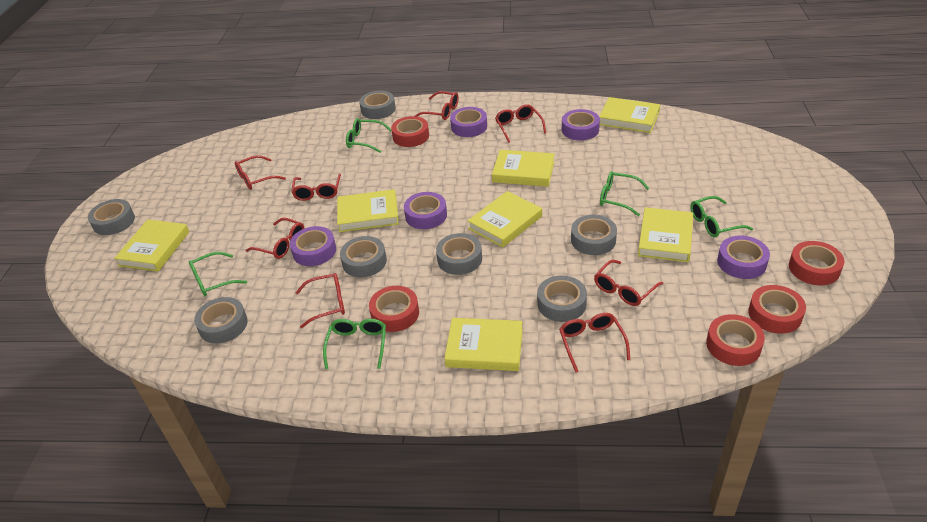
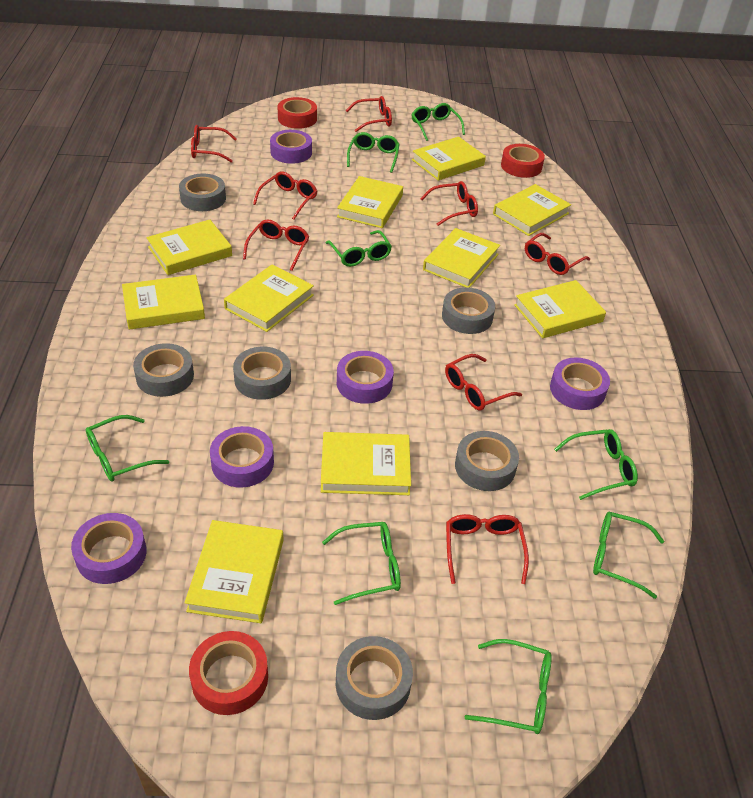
green glasses: [189,252,247,296] [323,319,386,369] [346,118,392,153] [600,171,650,216] [690,196,753,237] = 5 -> [86,415,169,481] [322,522,401,605] [326,230,392,267] [347,132,400,173] [411,103,465,141] [465,639,552,734] [554,429,638,500] [593,512,664,599] = 8
grey tape: [88,199,135,235] [194,297,248,344] [340,236,387,277] [359,91,396,119] [436,233,482,275] [537,275,587,322] [571,215,617,255] = 7 -> [133,343,194,397] [179,174,226,211] [233,347,291,400] [336,636,413,720] [442,287,495,334] [455,431,519,491] = 6
red tape: [369,286,419,332] [391,116,429,147] [706,314,765,366] [748,285,806,334] [789,241,845,285] = 5 -> [189,631,268,715] [278,97,317,129] [501,144,545,178] = 3
yellow book: [114,219,189,272] [337,189,399,232] [444,318,523,371] [467,191,542,248] [492,150,555,187] [599,97,660,133] [638,207,693,262] = 7 -> [122,275,205,330] [146,220,232,275] [184,520,284,623] [224,264,314,332] [321,432,411,495] [337,176,403,228] [412,137,486,181] [423,228,500,288] [493,184,571,236] [514,280,606,338] = 10

